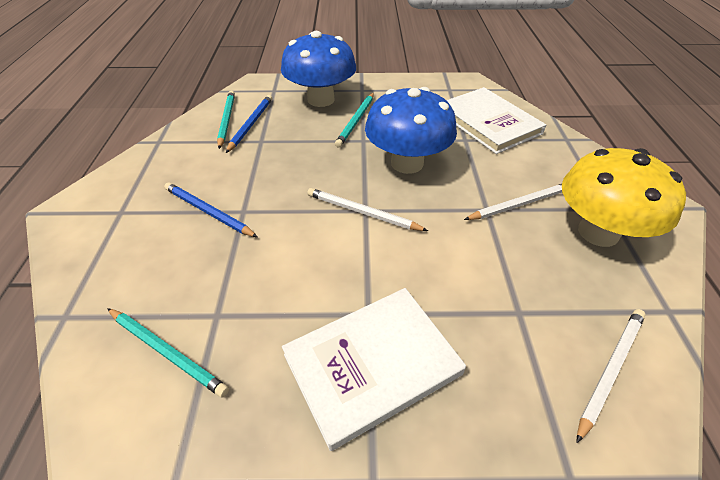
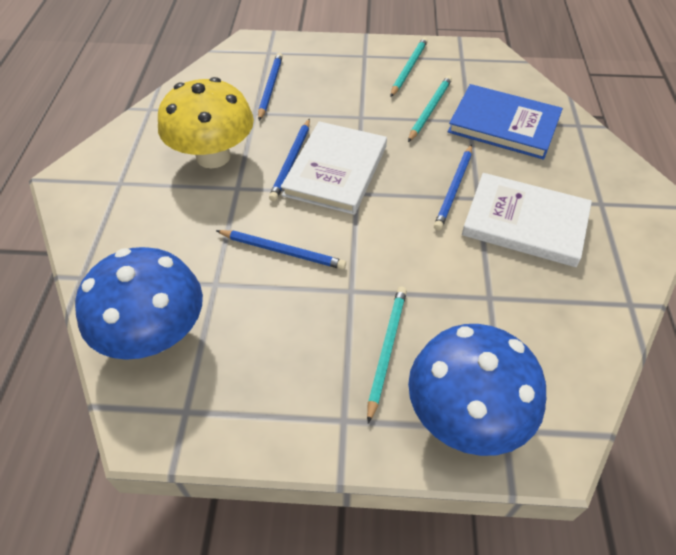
blue book: none = 0 -> [448,84,563,160] = 1
blue pencil: [164,182,257,237] [226,95,272,153] = 2 -> [216,230,346,269] [258,53,283,120] [269,119,310,201] [434,145,472,230] = 4
white pencil: [307,188,428,231] [464,184,562,220] [577,309,646,443] = 3 -> none = 0

